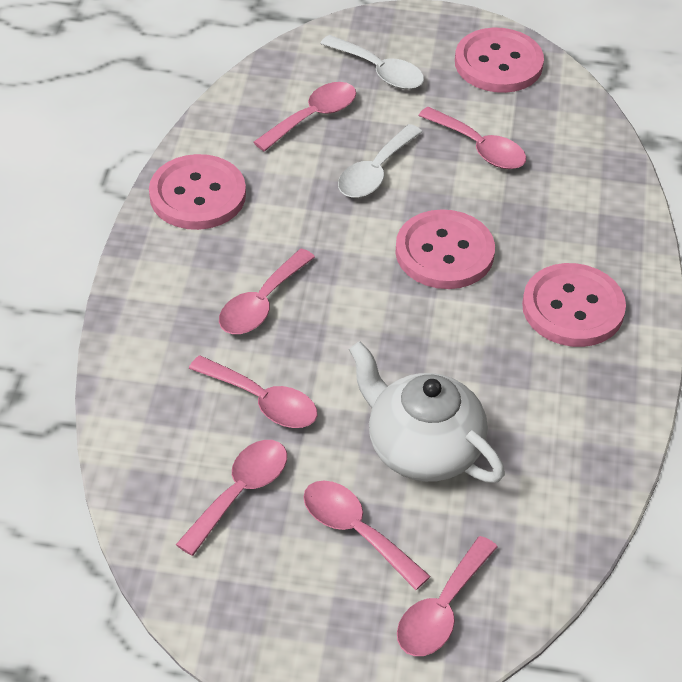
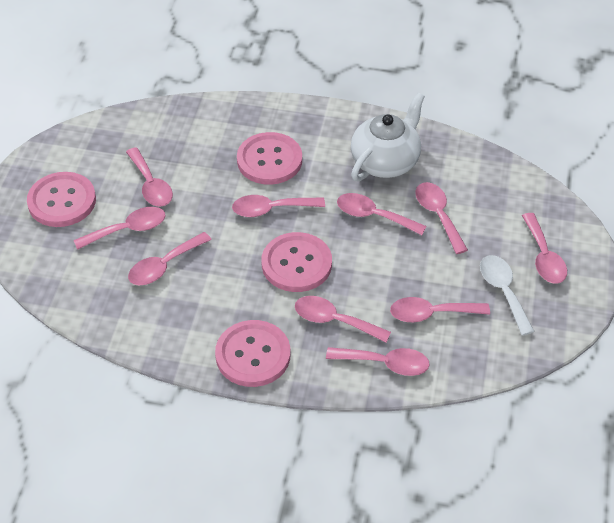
pink spoon: [176,440,287,556] [189,355,317,428] [219,249,315,334] [253,82,356,151] [303,481,431,590] [397,536,498,656] [418,106,526,169] = 7 -> [74,207,166,250] [126,147,173,207] [128,232,212,285] [232,195,325,217] [295,296,391,342] [326,347,430,376] [337,193,426,235] [390,297,490,322] [415,182,468,254] [522,213,567,284] = 10
white spoon: [320,35,424,89] [338,124,422,198] = 2 -> [480,255,535,336] = 1

